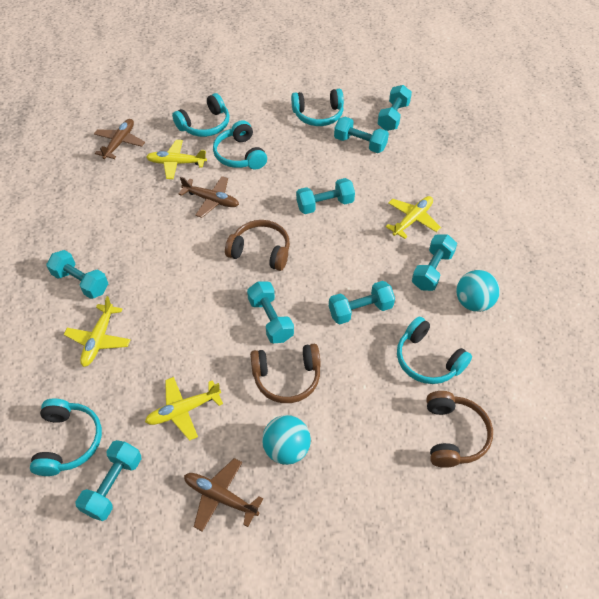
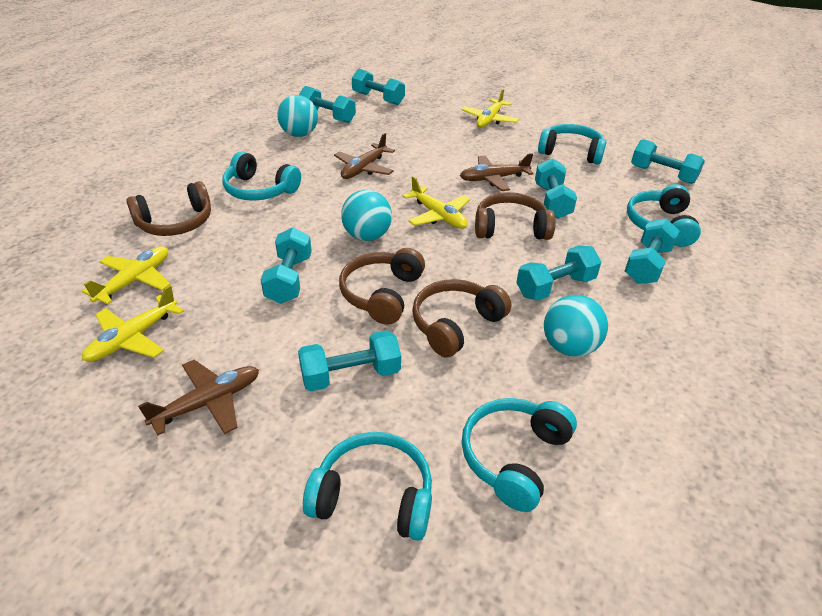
brown headphones: [225,220,290,271] [250,344,321,403] [426,391,493,468] = 3 -> [126,181,211,236] [339,248,425,325] [412,279,511,357] [475,192,555,240] = 4
turquoise ball: [262,415,311,465] [457,270,500,312] = 2 -> [277,95,318,137] [341,190,392,241] [544,295,608,357] = 3

